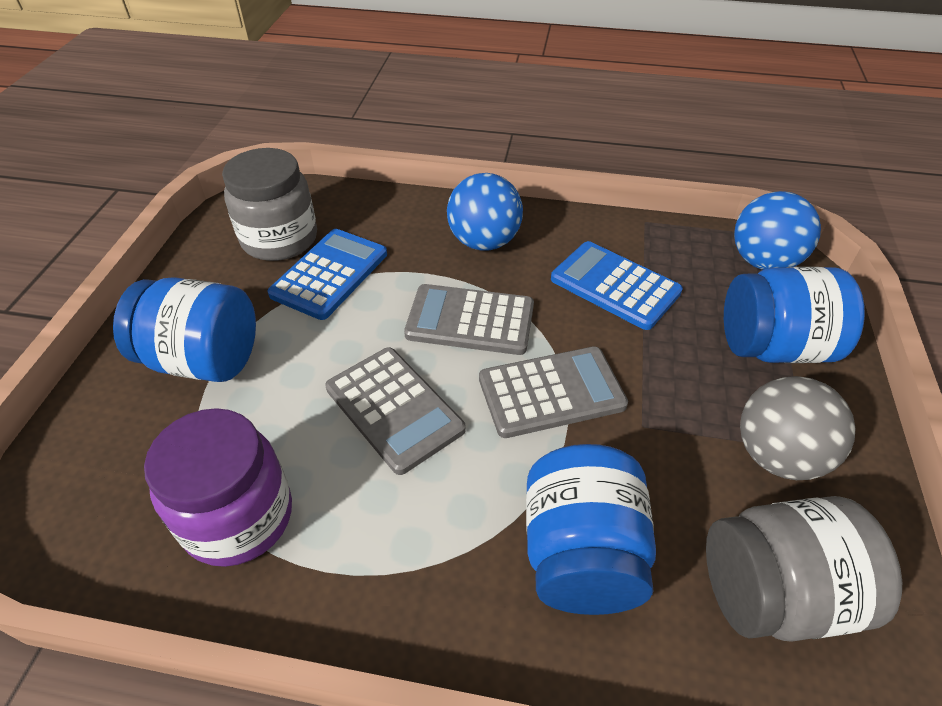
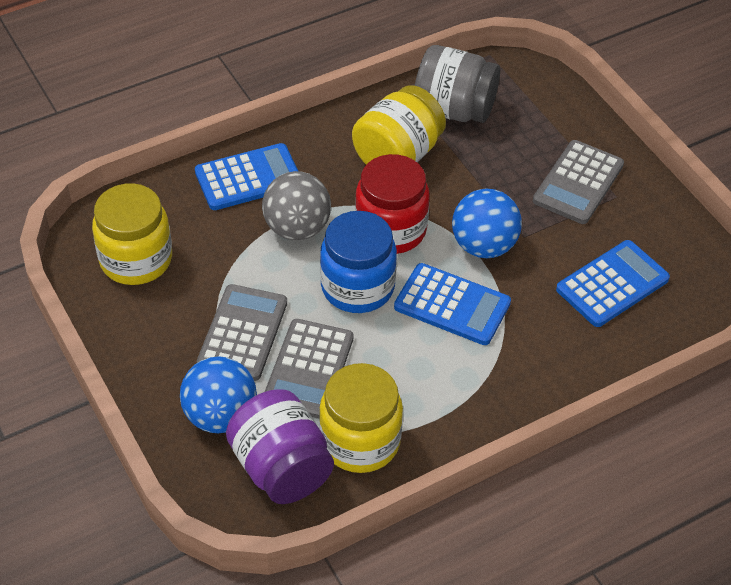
blue calculator: [267,229,387,320] [551,241,683,330] = 2 -> [195,143,298,210] [394,263,511,345] [556,240,670,327] = 3
blue jar: [113,277,256,382] [526,444,656,615] [724,267,865,363] = 3 -> [320,211,397,313] = 1
grey jar: [222,148,317,261] [706,496,902,642] = 2 -> [415,45,500,123] = 1
red jar: none = 0 -> [355,154,430,254] = 1
yellow jar: none = 0 -> [92,183,172,285] [319,363,403,473] [352,85,446,165] = 3

